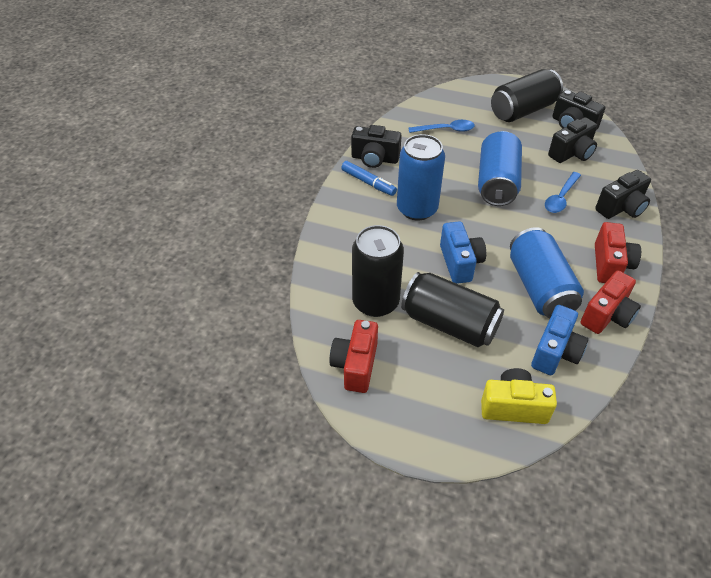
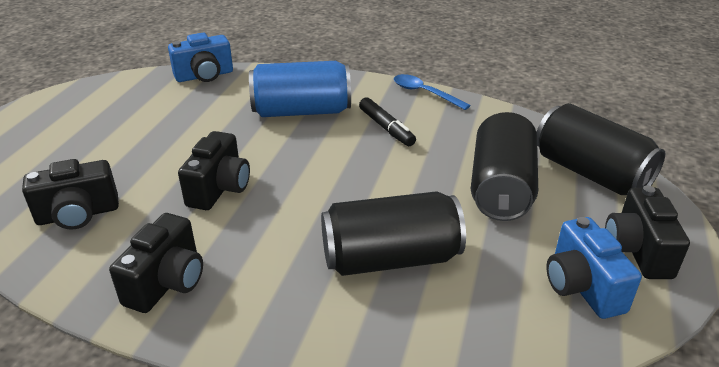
black marker: none = 0 -> [359,97,416,146] = 1
blue can: [397,134,445,220] [478,131,522,206] [510,227,584,318] = 3 -> [249,61,351,117] = 1
blue marker: [341,161,397,196] = 1 -> none = 0
blue spoon: [408,120,475,133] [545,172,581,213] = 2 -> [394,74,471,110] = 1
red camera: [329,320,378,393] [581,271,641,334] [595,222,641,283] = 3 -> none = 0
yellow camera: [481,368,557,424] = 1 -> none = 0

